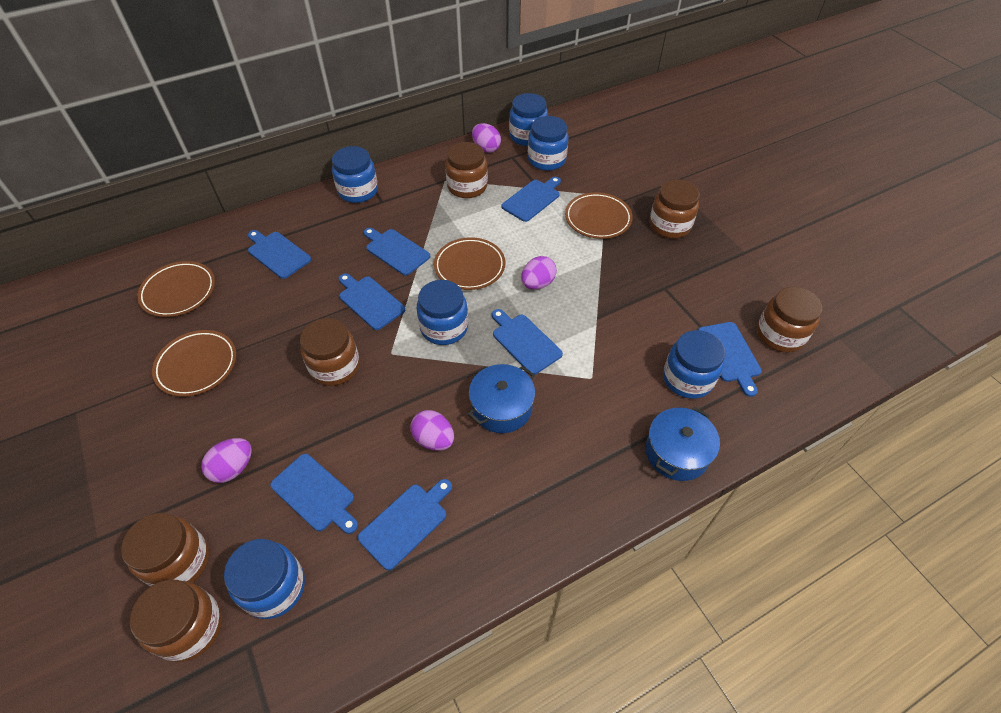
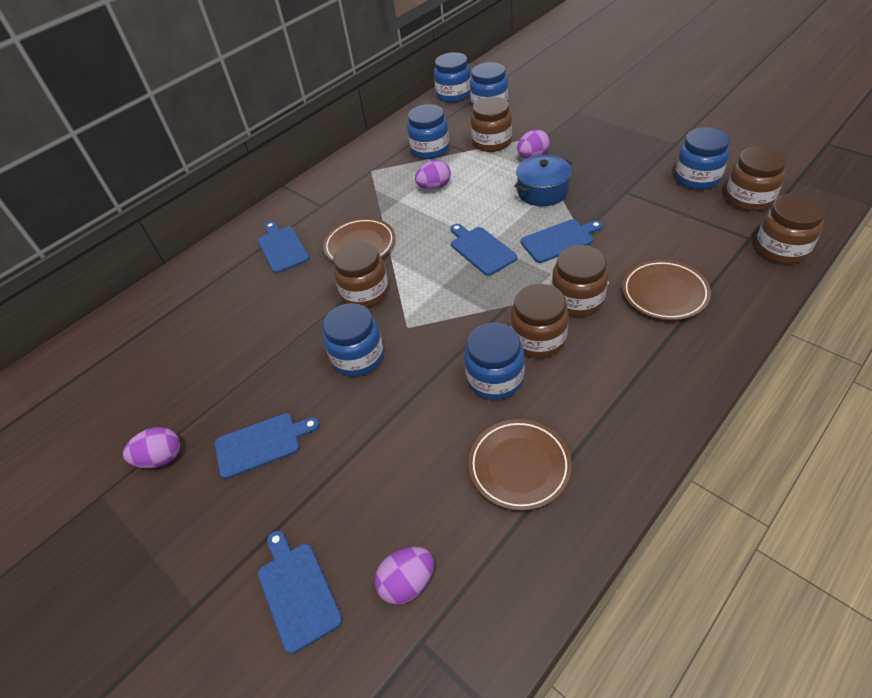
blue cutting board: [248,230,311,279] [270,454,358,534] [339,273,405,330] [358,479,452,570] [363,228,430,276] [492,309,563,375] [501,177,561,222] [698,322,762,397] = 8 -> [215,413,320,479] [258,222,310,273] [258,531,343,654] [450,224,517,276] [520,219,603,263] = 5
blue pot: [468,364,535,433] [646,407,720,481] = 2 -> [514,155,572,206] = 1
brown plate: [137,261,215,317] [152,330,236,397] [434,237,505,290] [565,192,633,239] = 4 -> [323,218,395,262] [468,419,572,511] [622,260,711,320] = 3

